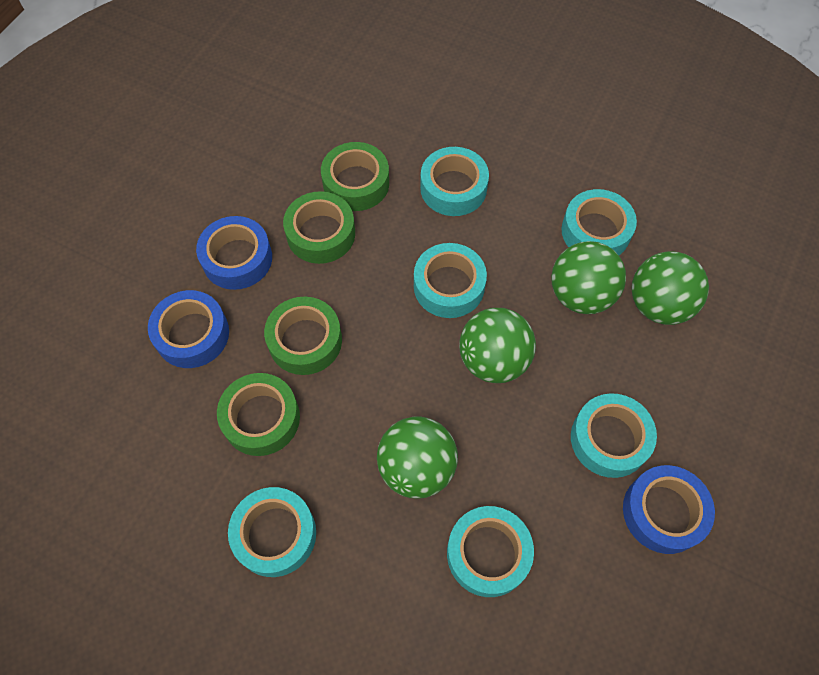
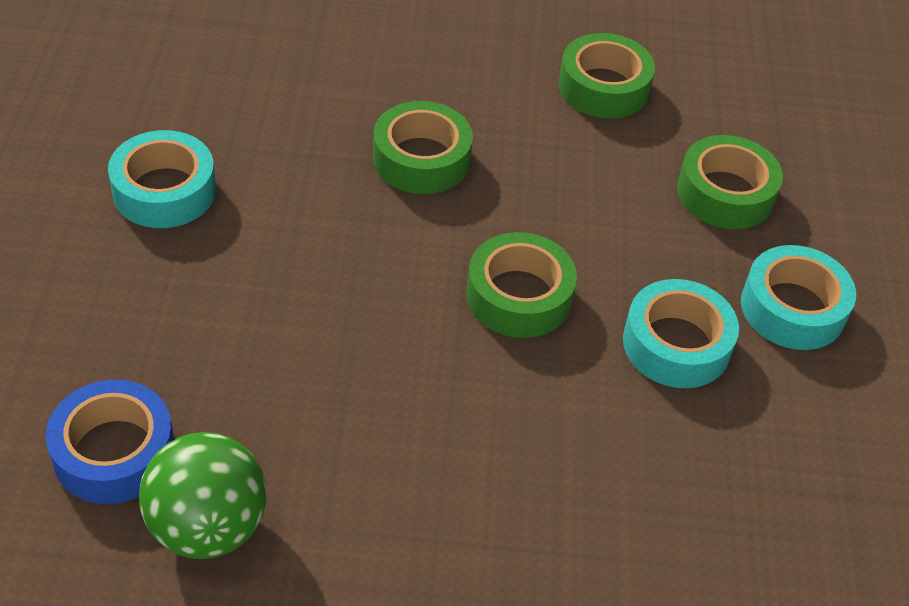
blue tape: [148,290,229,368] [196,216,272,290] [623,465,715,554] = 3 -> [46,379,174,504] = 1
green ball: [377,416,458,499] [459,308,536,383] [551,241,626,314] [632,251,709,325] = 4 -> [139,432,266,559] = 1
turquoise tape: [228,487,316,577] [414,243,487,318] [420,147,489,216] [447,506,534,597] [561,189,637,255] [571,393,657,478] = 6 -> [108,130,216,228] [623,279,739,388] [741,245,856,350] = 3

